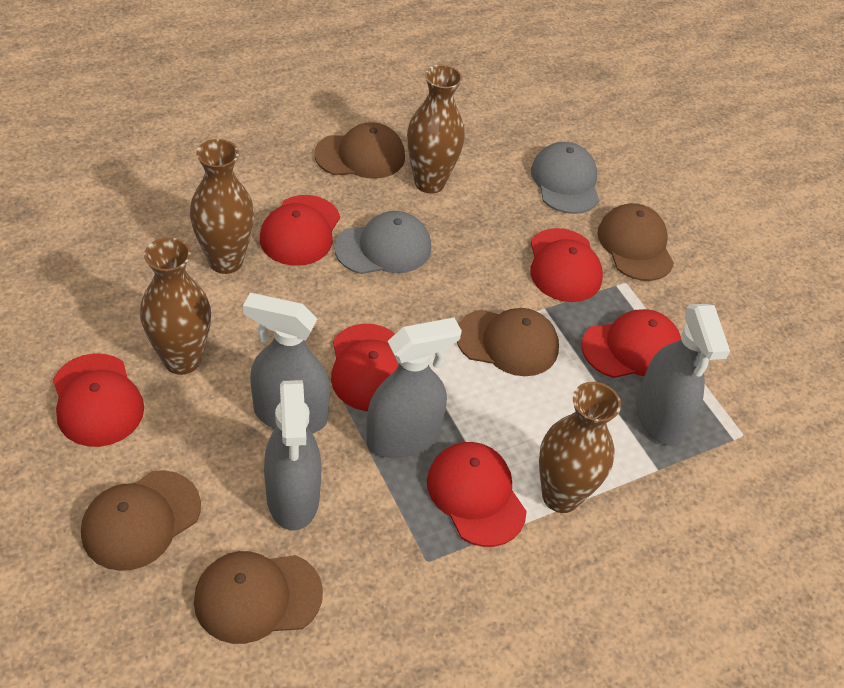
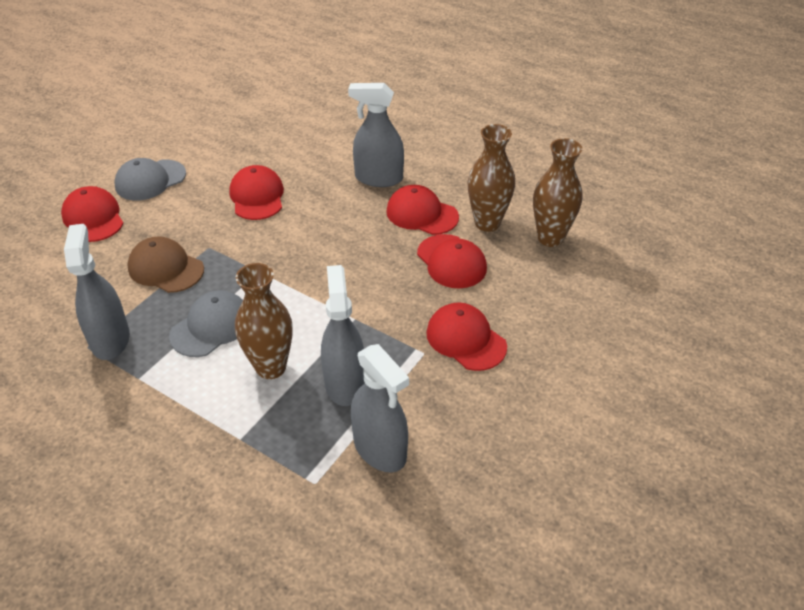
brown cap: [81,470,201,571] [194,551,323,644] [314,122,405,179] [457,308,559,376] [597,203,674,281] = 5 -> [127,236,204,293] = 1
brown vase: [140,237,211,375] [190,139,255,274] [407,65,465,193] [539,382,621,513] = 4 -> [235,263,293,379] [468,124,515,232] [533,138,583,247] = 3
red cap: [53,353,144,447] [260,195,340,266] [331,324,399,411] [427,442,527,547] [530,228,603,302] [581,309,681,378] = 6 -> [61,186,124,242] [229,165,284,220] [386,185,459,235] [417,234,487,288] [426,302,507,371] = 5

